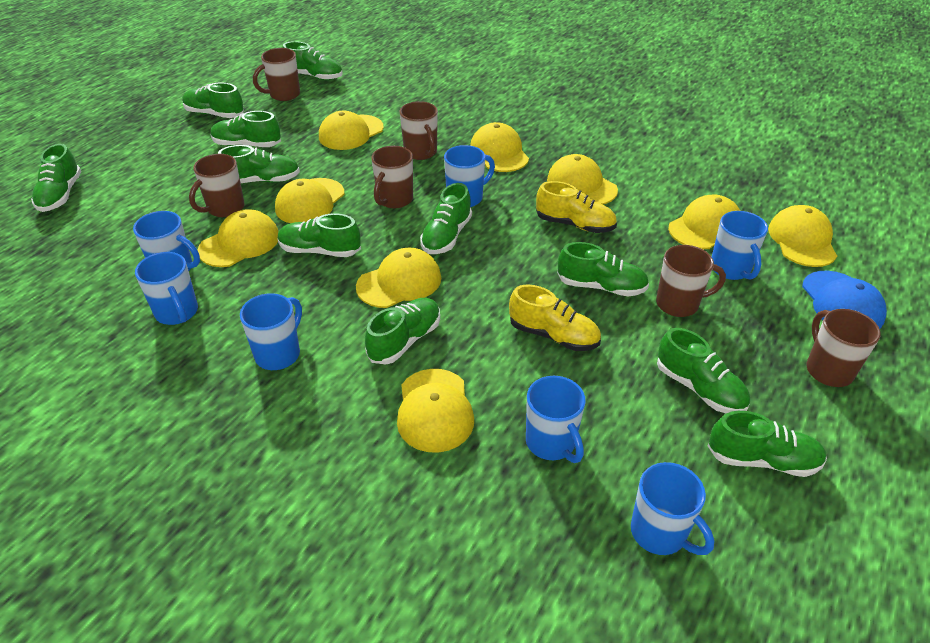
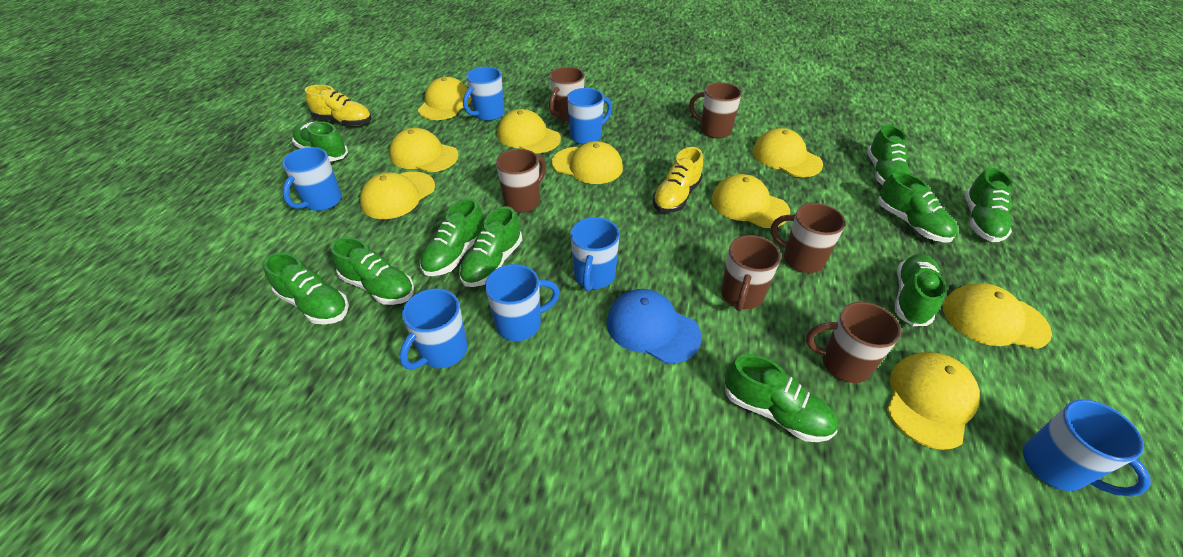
green shoe: [31,144,81,212] [182,83,244,118] [210,111,281,147] [218,145,300,183] [278,213,361,257] [282,41,343,80] [365,298,440,365] [420,183,472,254] [557,242,649,297] [657,328,750,413] [708,411,827,477] = 11 -> [263,252,349,325] [292,121,348,161] [330,237,414,305] [420,198,484,276] [459,206,522,287] [724,354,837,442] [867,125,910,185] [877,171,957,243] [895,254,947,326] [965,168,1012,242] = 10

